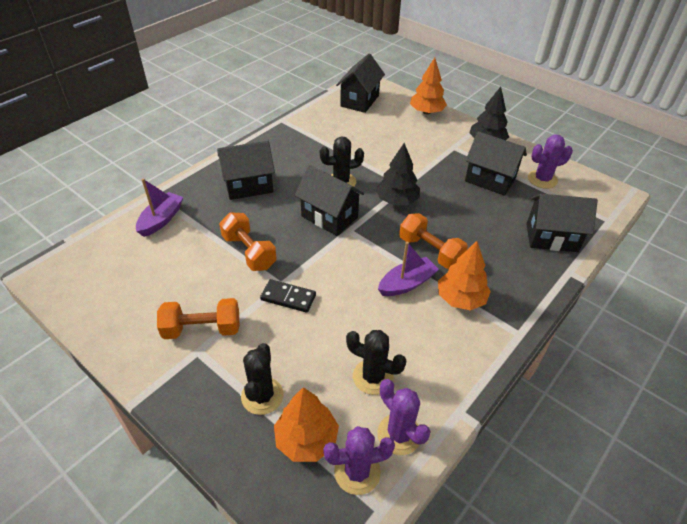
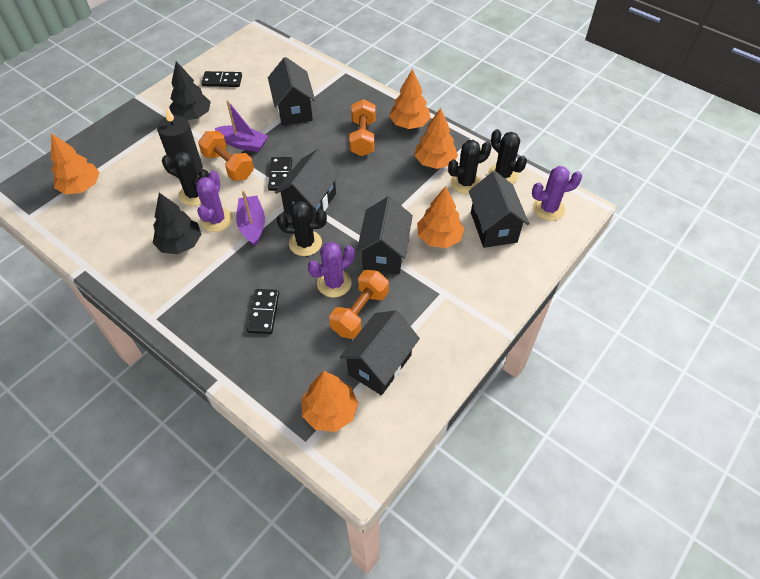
black cactus: [241,343,284,415] [320,136,364,187] [346,330,406,395] = 3 -> [162,151,209,206] [277,201,327,256] [448,140,492,194] [488,129,527,184] = 4
black candle: none = 0 -> [157,107,203,178] = 1
black domino: [260,279,316,313] = 1 -> [202,71,242,87] [247,289,279,334] [268,157,292,191] = 3
orange tree: [274,387,339,462] [410,58,447,114] [438,241,491,310] = 3 -> [51,133,100,194] [302,371,358,432] [389,69,431,129] [414,108,458,169] [417,186,465,248] = 5

